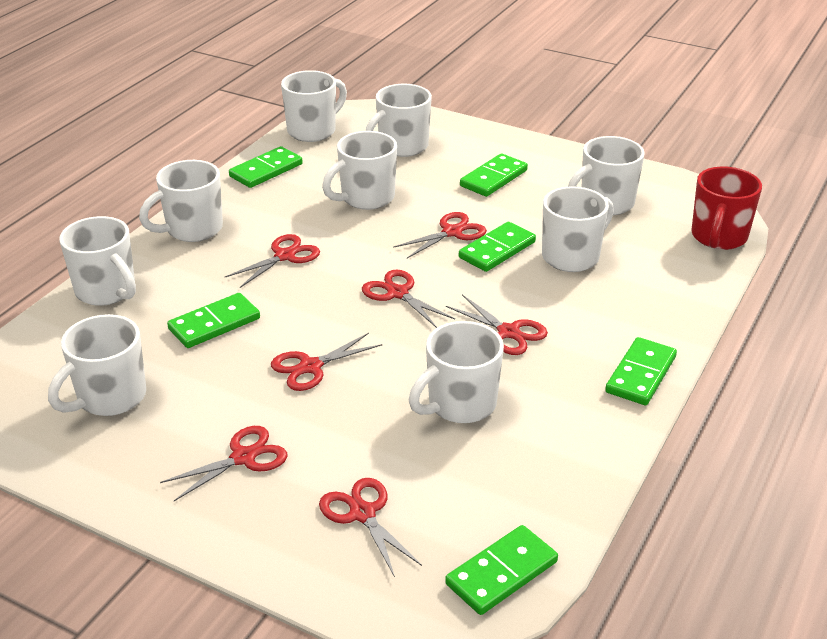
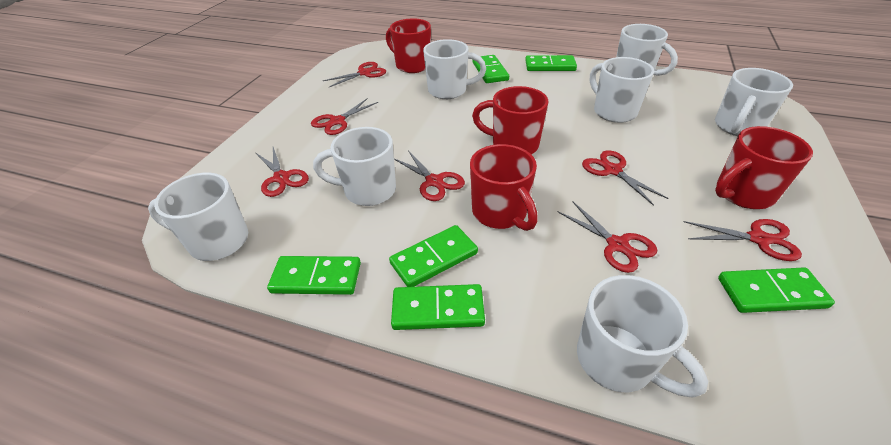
red mug: [691,166,762,250] = 1 -> [386,18,431,73] [470,144,538,231] [472,86,549,154] [715,126,813,209] = 4
white mug: [48,314,146,416] [59,216,136,306] [139,160,223,242] [281,70,347,142] [322,131,397,210] [366,84,432,157] [409,321,504,423] [542,186,614,272] [568,136,645,215] = 9 -> [148,173,248,261] [313,127,396,206] [423,39,486,99] [577,275,709,397] [590,57,654,123] [616,24,678,76] [715,68,793,136] = 7

